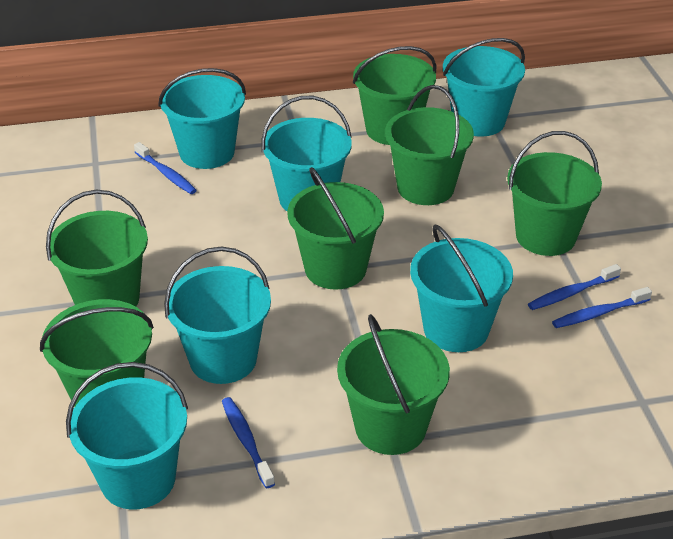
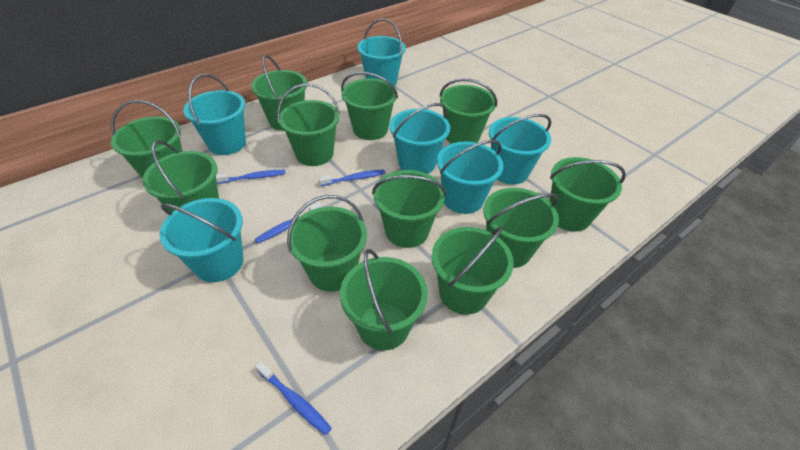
green bucket: [40,299,154,407] [46,190,148,307] [287,167,384,290] [337,314,450,455] [353,46,437,145] [385,85,474,205] [507,131,602,256] = 7 -> [111,100,182,179] [142,140,219,213] [251,55,307,131] [277,83,340,166] [287,195,367,292] [340,249,428,351] [341,72,398,140] [372,170,446,248] [432,226,514,315] [439,78,497,144] [484,188,559,268] [550,157,626,232] = 12

